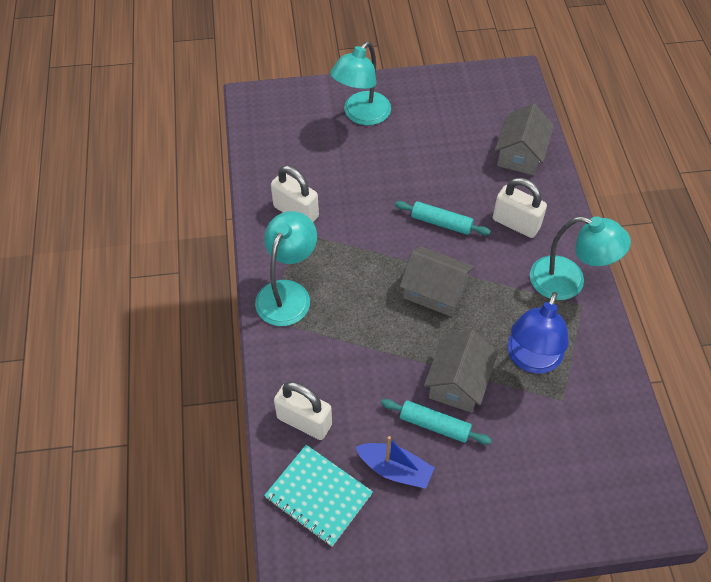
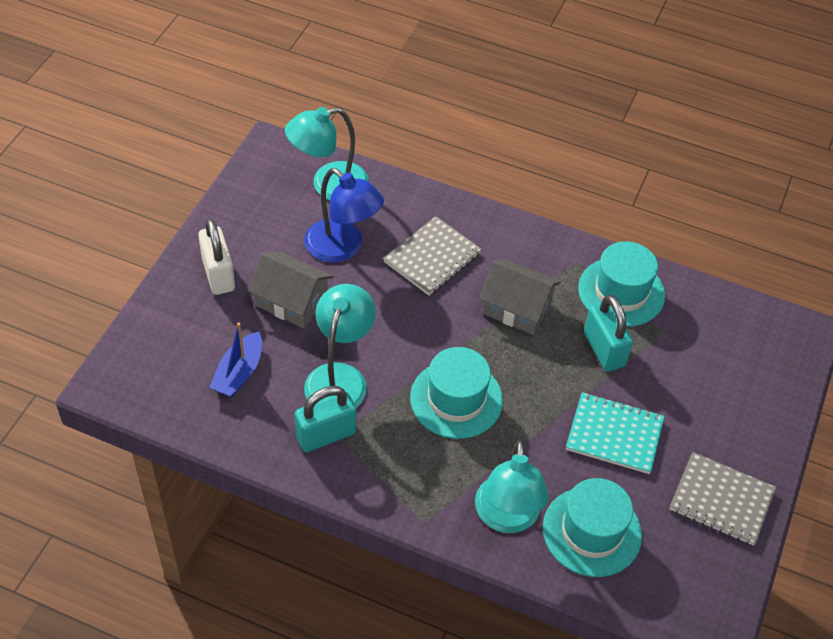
grey house: [400,246,474,317] [424,330,498,413] [495,103,554,175] = 3 -> [248,251,333,329] [479,259,561,335] = 2
grey notebook: none = 0 -> [383,216,482,296] [670,452,776,546] = 2
turquoise hat: none = 0 -> [410,347,503,439] [543,478,642,577] [578,241,665,327] = 3
turquoise padlock: none = 0 -> [295,386,357,452] [584,295,633,371] = 2
turquoise rolling pin: [381,399,491,445] [395,201,491,235] = 2 -> none = 0
white padlock: [271,165,319,222] [274,381,332,440] [493,178,547,238] = 3 -> [198,218,235,295] = 1

